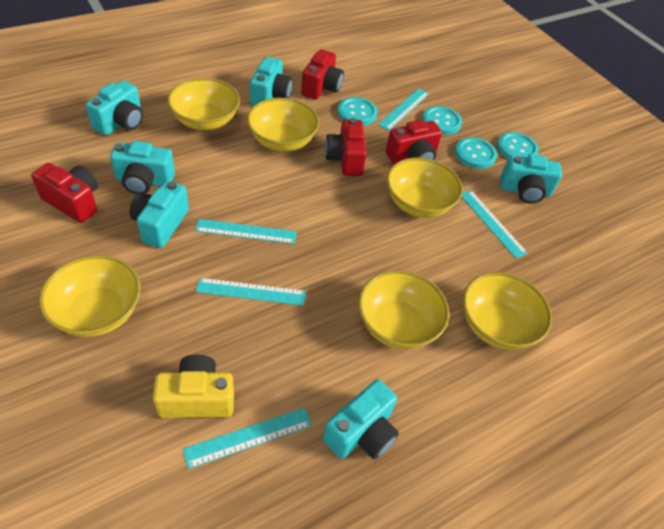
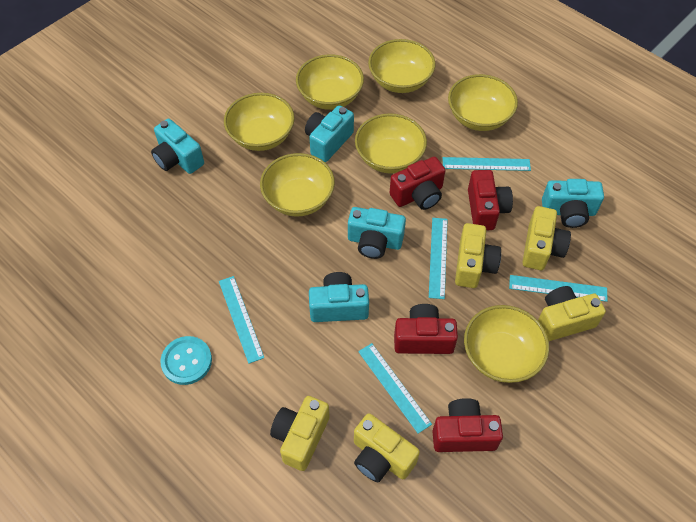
turquoise button: [338,97,378,126] [422,106,462,135] [455,137,497,169] [497,132,539,159] = 4 -> [160,336,212,385] = 1
turquoise camera: [86,80,143,135] [110,141,175,194] [130,181,189,248] [250,57,293,106] [323,379,399,459] [500,154,562,204] = 6 -> [151,119,204,174] [305,105,354,162] [309,272,369,322] [348,207,406,259] [542,179,604,228] = 5
yellow bowl: [39,255,141,337] [167,78,240,130] [247,98,319,151] [358,270,449,350] [387,157,463,218] [463,272,552,350] = 6 -> [224,93,295,151] [260,153,335,217] [296,54,364,110] [355,113,427,174] [368,39,435,93] [448,74,518,131] [464,305,549,383] = 7
yellow camera: [153,355,234,418] = 1 -> [270,396,330,471] [354,413,420,482] [455,223,501,288] [522,206,571,270] [538,286,606,341] = 5

